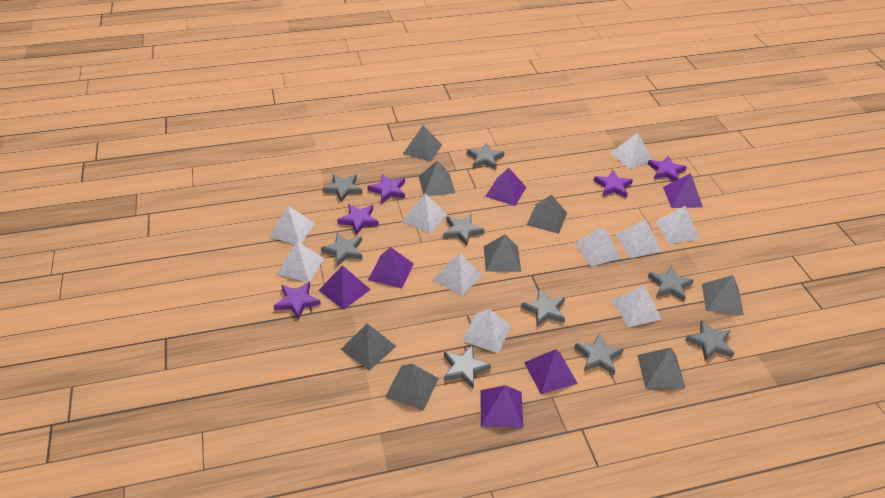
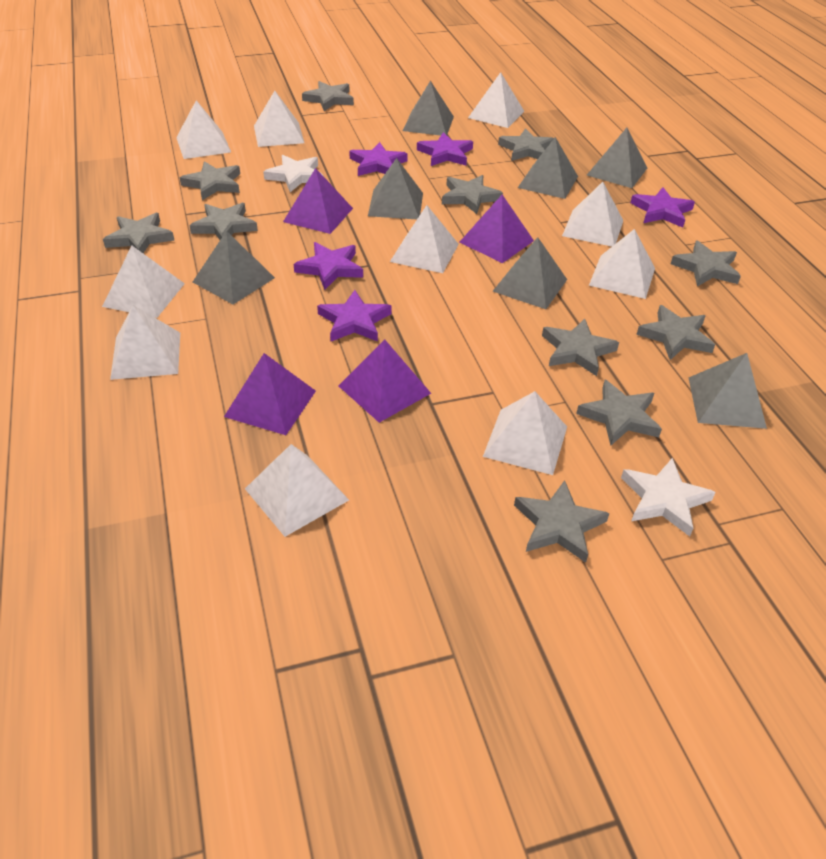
grey pyramid: [341,324,396,371] [385,364,439,411] [403,126,442,162] [419,160,455,196] [484,234,521,272] [527,194,567,234] [637,347,685,388] [702,275,744,315] = 8 -> [193,231,275,304] [368,158,423,219] [403,81,454,136] [493,237,567,309] [518,137,578,199] [587,128,647,188] [688,353,767,429] = 7
grey star: [321,233,362,266] [322,174,362,202] [443,214,484,246] [444,346,491,389] [467,143,504,169] [521,289,565,326] [574,333,624,375] [648,265,694,301] [685,321,735,361] = 9 -> [103,213,174,253] [180,161,240,200] [189,203,258,240] [302,81,354,111] [442,175,503,214] [498,128,554,161] [514,480,610,563] [542,319,619,376] [576,380,662,445] [636,305,715,360] [671,241,741,287] = 11
purple pyramid: [319,265,371,310] [368,247,414,288] [480,385,524,428] [485,168,526,206] [524,349,578,394] [663,173,703,208] = 6 -> [224,353,316,435] [283,168,353,234] [339,340,431,423] [459,195,534,263] = 4
white star: none = 0 -> [263,155,324,192] [621,458,716,536] = 2

